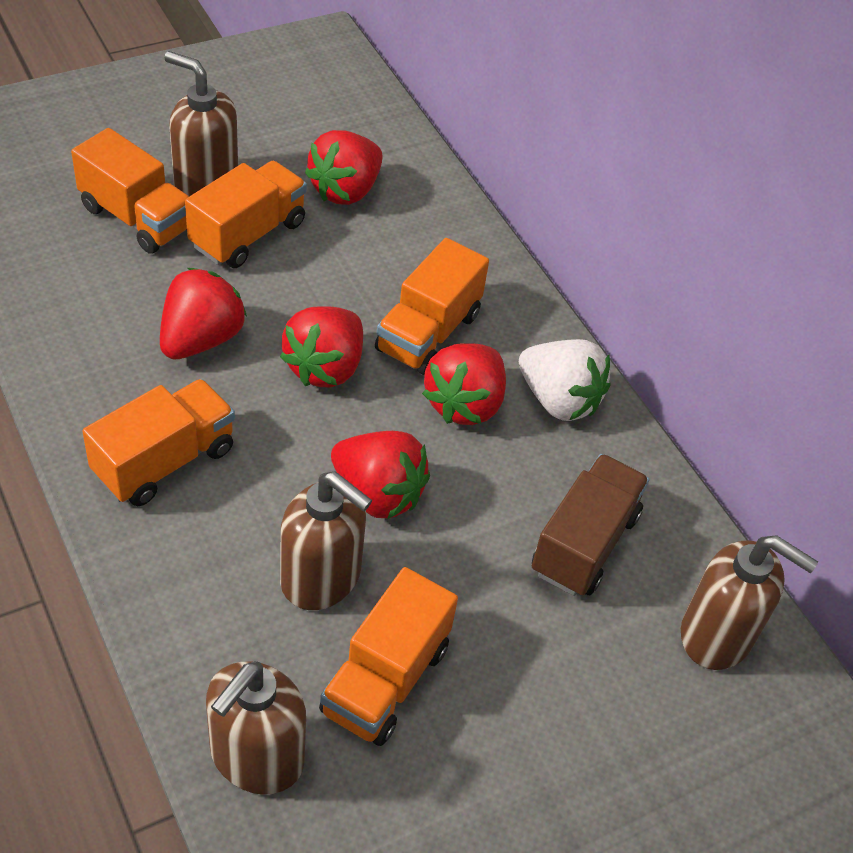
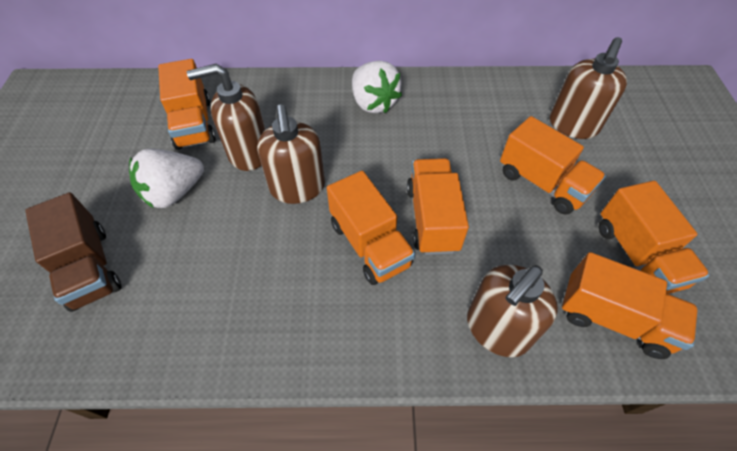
orange truck: [71,128,189,254] [82,379,235,506] [185,161,307,268] [319,567,458,746] [375,238,489,375] = 5 -> [158,59,216,150] [327,171,415,285] [407,158,469,255] [500,116,606,215] [562,252,698,359] [599,181,709,294] = 6
red strawberry: [160,268,247,360] [280,307,363,387] [305,130,383,205] [331,431,430,519] [422,343,506,425] = 5 -> none = 0
white strawberry: [519,339,610,421] = 1 -> [129,149,204,208] [352,61,402,113] = 2

